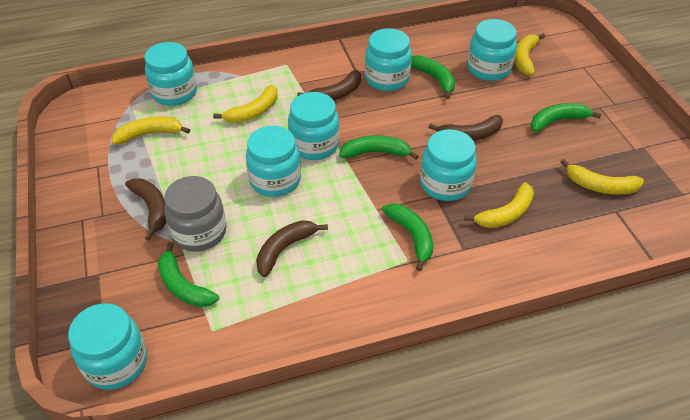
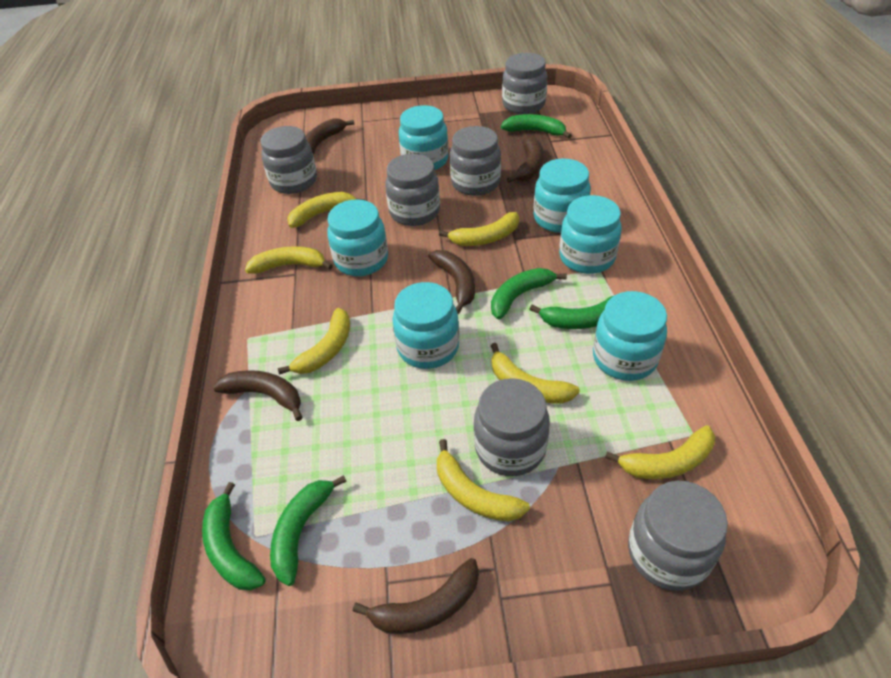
brown banana: [125,178,166,241] [256,220,328,277] [297,70,361,101] [428,115,503,141] = 4 -> [213,370,303,421] [305,118,355,155] [353,558,479,634] [428,250,475,314] [507,137,543,183] = 5
grey jar: [164,176,226,252] = 1 -> [261,126,317,194] [385,154,440,226] [450,126,501,196] [474,378,550,476] [502,53,547,114] [628,481,728,591] = 6
turquoise jar: [68,303,147,390] [144,42,197,106] [246,126,301,197] [288,92,340,160] [365,28,412,91] [420,129,477,201] [467,19,517,81] = 7 -> [327,199,388,276] [393,282,460,369] [399,105,449,170] [534,158,591,233] [559,195,622,274] [593,291,667,381] = 6
yellow banana: [112,116,190,144] [213,85,278,123] [464,182,534,228] [514,34,545,75] [561,159,644,195] = 5 -> [245,246,333,274] [278,308,350,375] [287,192,365,228] [437,439,530,521] [439,212,519,246] [491,343,580,404] [605,425,715,479] = 7

